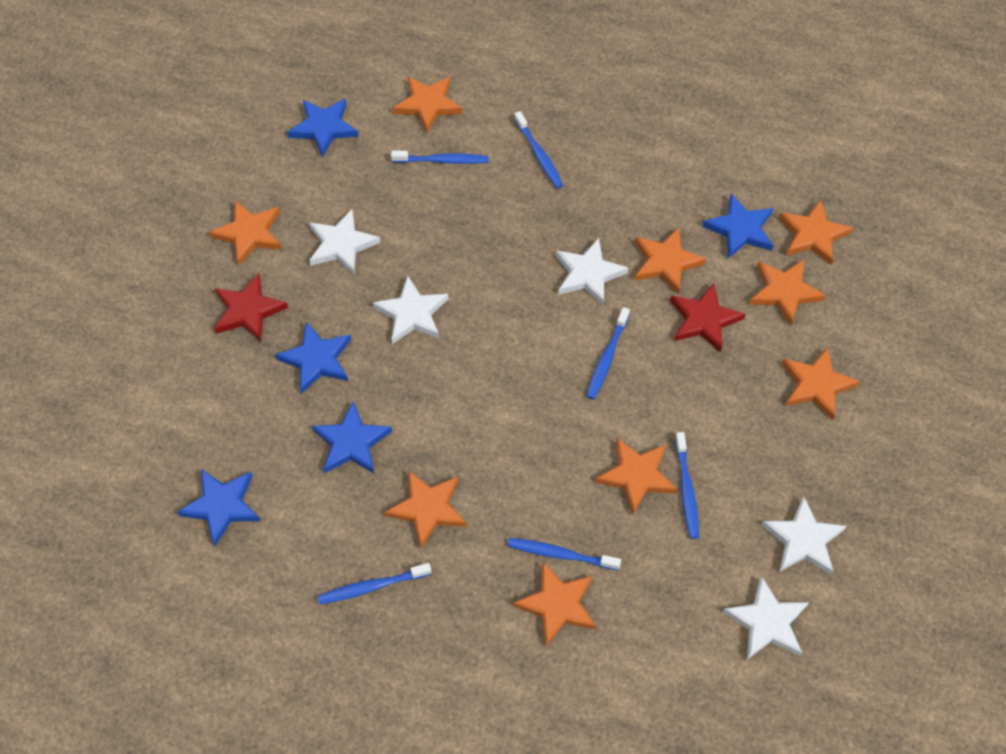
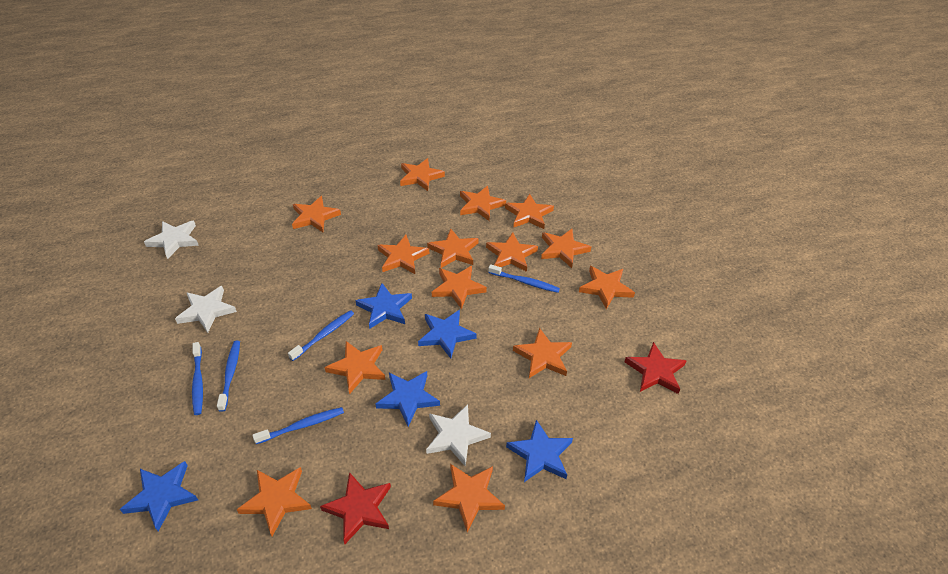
blue toothbrush: [317,563,432,605] [391,151,489,164] [507,538,621,570] [514,111,563,189] [586,307,630,399] [675,432,699,539] = 6 -> [192,342,203,415] [217,341,240,412] [252,407,344,444] [288,310,354,361] [488,264,560,293] = 5
orange star: [209,200,282,265] [385,470,467,549] [393,76,463,133] [513,561,596,646] [595,438,677,515] [634,227,706,295] [749,260,826,326] [779,199,853,265] [782,347,860,420] = 9 -> [236,467,312,536] [292,196,341,232] [325,341,385,394] [377,235,429,274] [400,158,445,191] [427,229,479,268] [432,266,487,309] [433,464,505,532] [460,186,506,221] [486,232,538,272] [505,194,554,229] [513,328,572,378] [541,229,591,268] [579,266,635,309] = 14
white star: [309,209,381,274] [373,276,449,344] [556,238,628,305] [723,576,809,660] [762,496,847,575] = 5 -> [144,221,199,259] [175,286,237,333] [426,404,491,467] = 3

